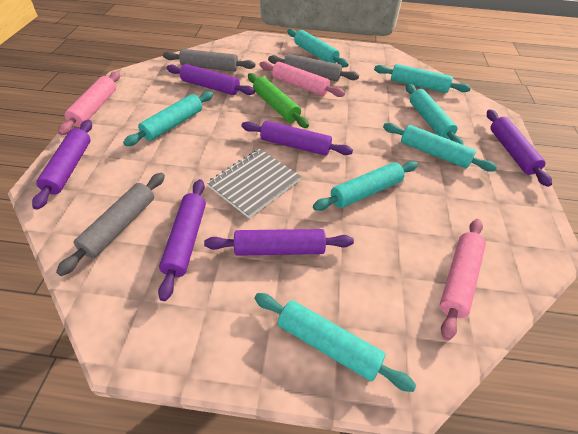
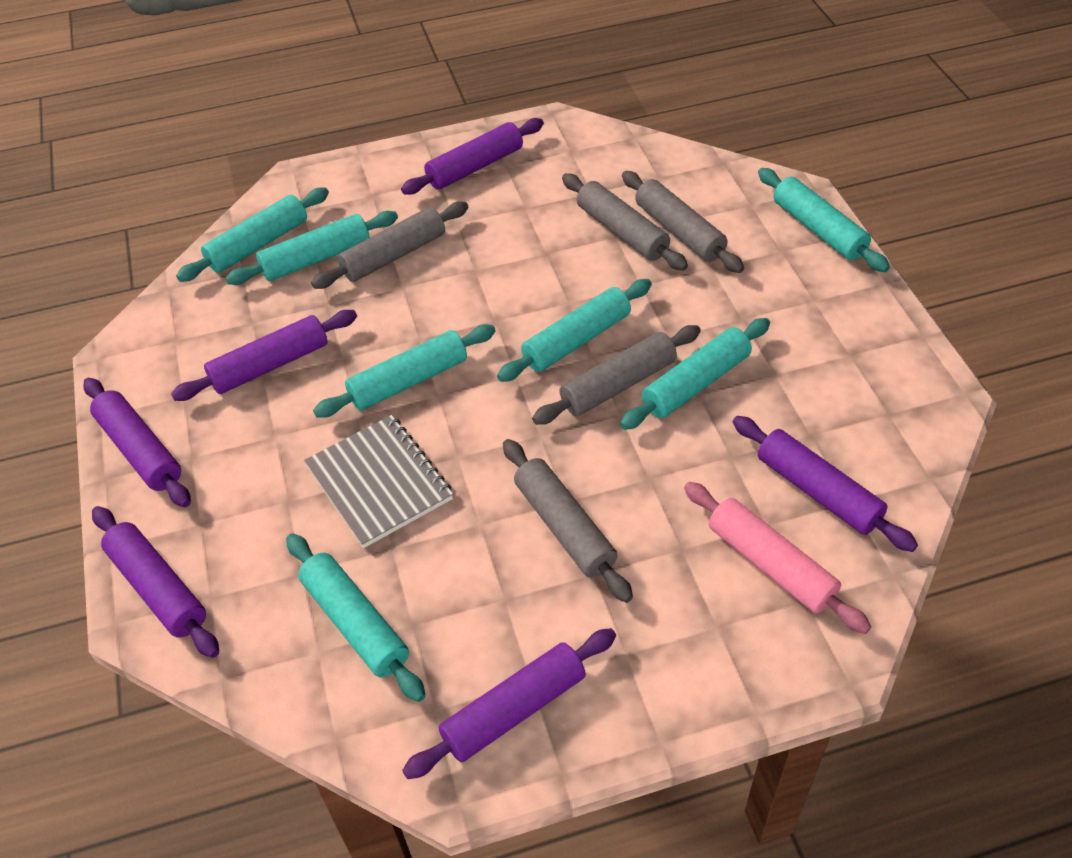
green rolling pin: [248,73,309,128] = 1 -> none = 0
grey rolling pin: [56,173,165,276] [163,49,255,72] [268,54,359,81] = 3 -> [311,201,468,289] [503,439,633,603] [532,325,701,425] [562,173,688,271] [622,171,744,273] = 5
pink rolling pin: [58,71,120,135] [259,61,345,97] [440,219,486,341] = 3 -> [684,482,871,634] = 1

